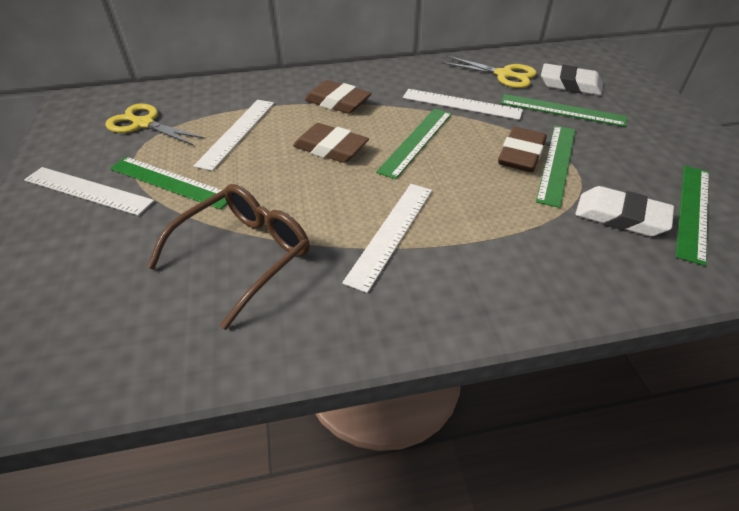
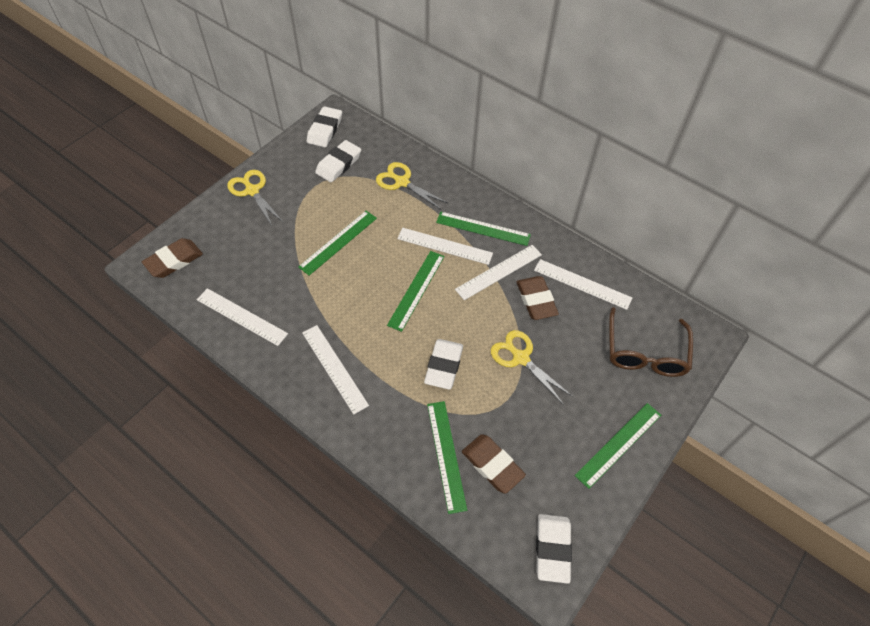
white eraser: [541,63,603,96] [575,186,674,236] = 2 -> [307,106,342,147] [315,140,361,182] [424,339,463,389] [536,514,572,584] = 4
white ruler: [24,167,154,216] [193,100,274,171] [342,184,432,293] [403,89,523,120] = 4 -> [197,288,288,346] [302,325,369,414] [397,228,493,265] [455,245,542,300] [534,259,632,310] = 5
yellow scissors: [106,104,205,146] [442,56,537,88] = 2 -> [227,170,284,225] [376,162,448,209] [491,330,573,405] = 3

